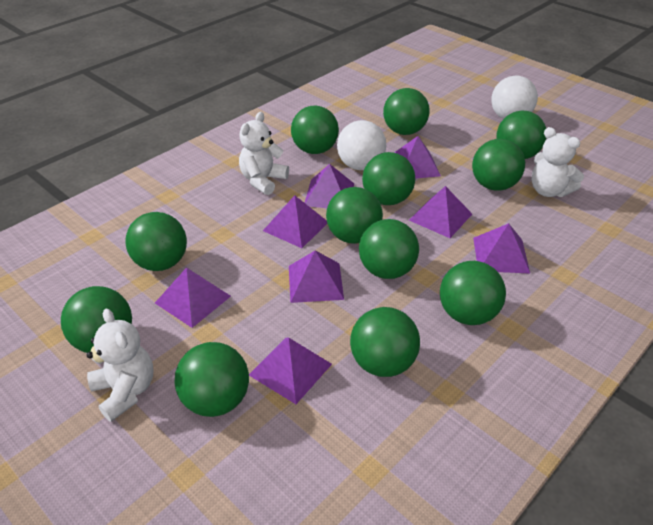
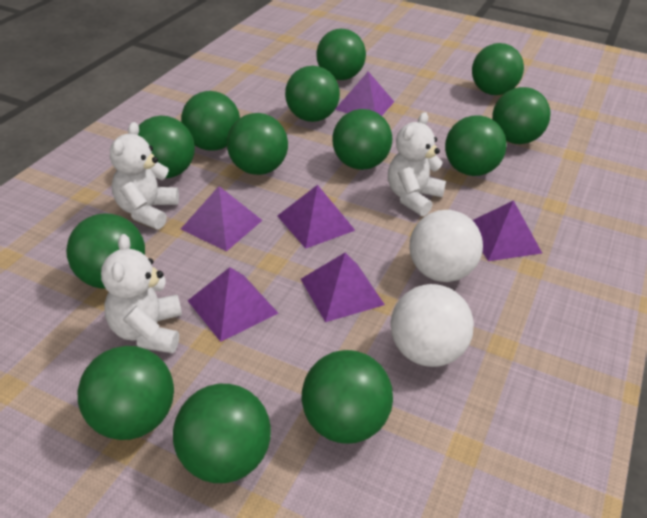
green ball: [61,286,132,353] [125,212,187,271] [174,342,249,417] [291,106,339,154] [326,187,383,244] [350,307,420,377] [359,219,419,279] [362,152,415,205] [383,88,429,135] [440,261,506,325] [472,139,525,191] [497,111,546,159] = 12 -> [66,213,145,289] [78,346,174,440] [138,116,195,178] [173,384,271,483] [181,91,240,151] [227,113,288,175] [285,66,340,122] [302,350,393,444] [316,29,366,80] [332,109,392,170] [445,115,507,176] [472,43,524,95] [492,87,551,144] = 13
purple pyramid: [155,267,231,328] [249,337,332,404] [263,195,327,248] [289,250,344,303] [305,164,354,208] [394,136,441,179] [409,186,472,238] [473,223,530,274] = 8 -> [181,186,263,251] [187,267,278,342] [277,185,355,249] [301,253,385,322] [335,71,394,116] [472,200,542,261] = 6

